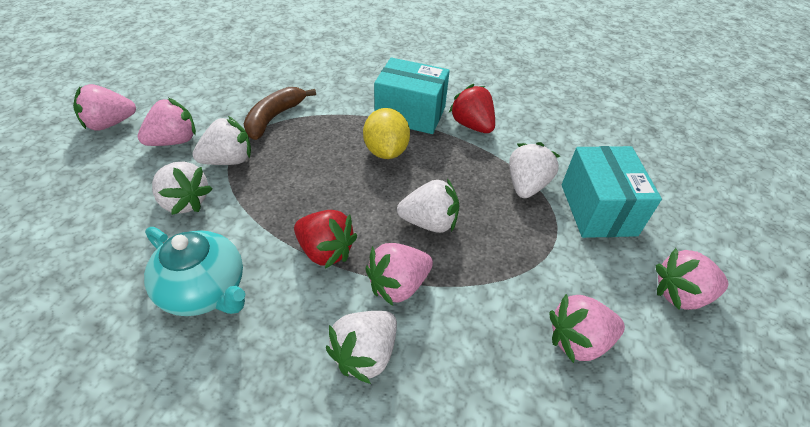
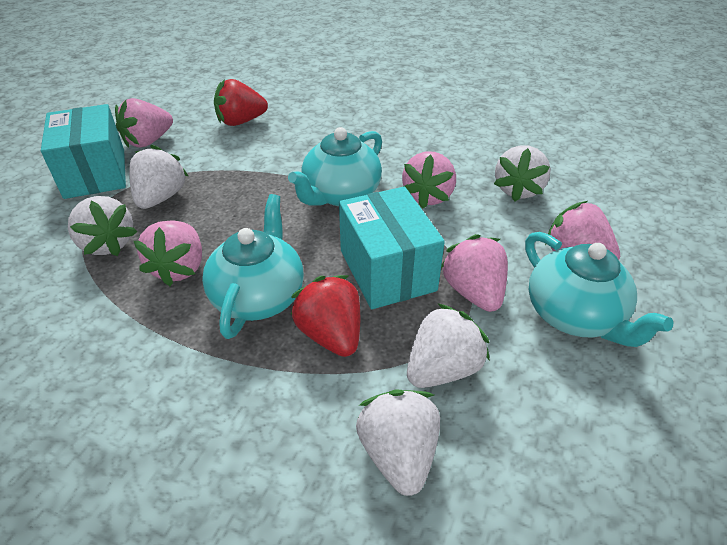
brown banana: [244,87,316,140] = 1 -> none = 0
turquoise teapot: [144,227,245,316] = 1 -> [202,194,304,339] [288,127,382,206] [525,232,673,347] = 3
yellow lemon: [363,108,410,159] = 1 -> none = 0

